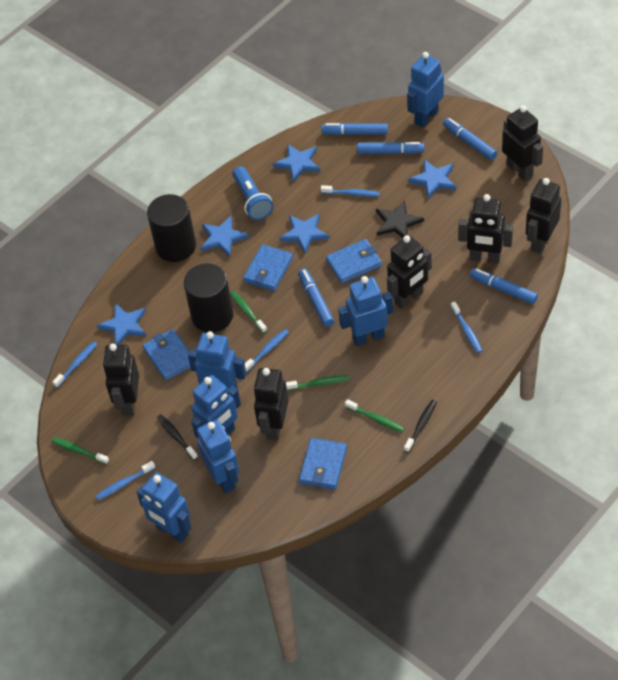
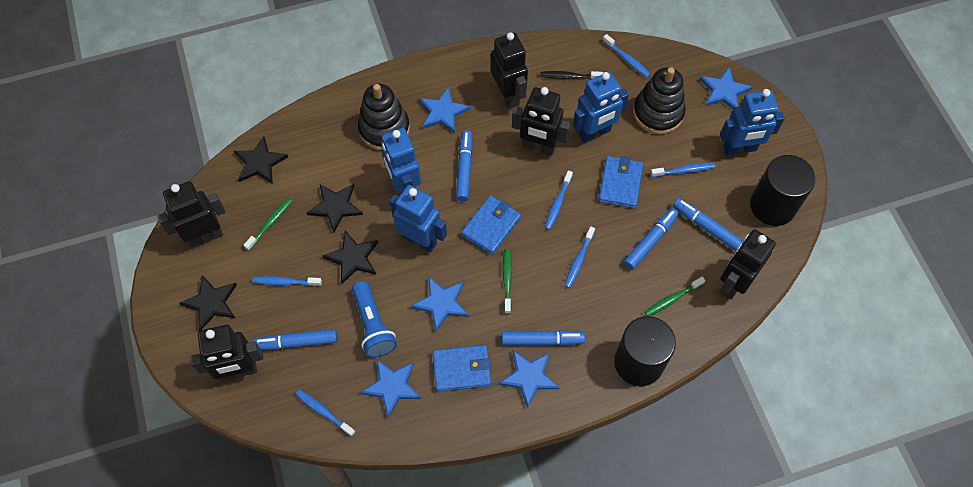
black robot: [103,344,139,416] [253,368,289,441] [387,235,432,309] [458,194,513,264] [502,105,543,181] [526,178,561,254] = 6 -> [157,181,226,248] [190,325,263,381] [491,32,528,109] [512,87,570,156] [720,229,776,299] = 5
black stacking toy: none = 0 -> [358,84,410,150] [633,67,685,134] = 2
black star: [376,200,424,238] = 1 -> [179,275,237,330] [234,136,288,184] [307,184,363,232] [322,231,378,284] = 4
black toothbrush: [157,414,198,460] [404,400,437,453] = 2 -> [540,71,603,79] = 1
blue robot: [137,472,191,543] [188,331,246,389] [191,375,241,438] [197,419,239,493] [338,276,393,346] [407,52,444,128] = 6 -> [381,128,421,193] [390,185,447,253] [573,72,629,143] [720,89,785,155] = 4
blue toothbrush: [52,342,97,388] [96,461,155,500] [245,329,289,372] [321,185,380,197] [451,302,482,353] = 5 -> [252,276,322,286] [295,389,355,437] [545,170,573,230] [565,226,595,288] [603,34,651,78] [651,163,715,177] = 6
blue wallet: [143,329,191,381] [243,244,293,291] [299,438,347,490] [326,239,382,283] = 4 -> [433,345,491,392] [461,196,521,255] [599,156,644,209] = 3
green toothbrush: [52,437,109,465] [230,291,267,333] [286,375,349,391] [345,399,404,432] = 4 -> [243,198,292,251] [503,249,512,314] [644,277,705,316] = 3

